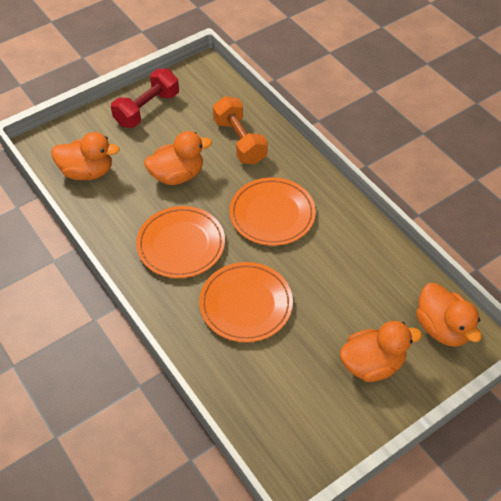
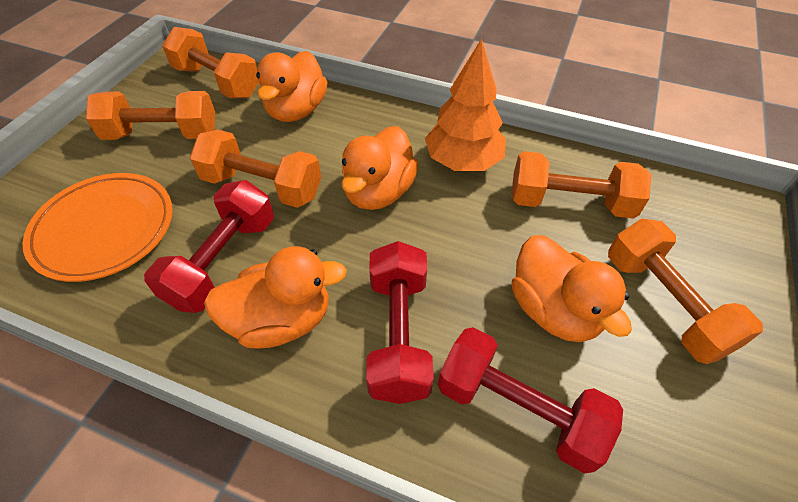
orange dumbbell: [213,96,268,164] = 1 -> [86,91,215,140] [162,27,259,98] [190,130,321,208] [511,151,652,219] [608,218,763,364] = 5
orange plate: [136,206,225,278] [199,262,293,343] [229,177,316,246] = 3 -> [22,173,173,282] = 1
orange tree: none = 0 -> [425,38,506,171] = 1
red dumbbell: [111,69,179,128] = 1 -> [144,180,274,313] [366,241,434,404] [438,327,623,473] = 3

